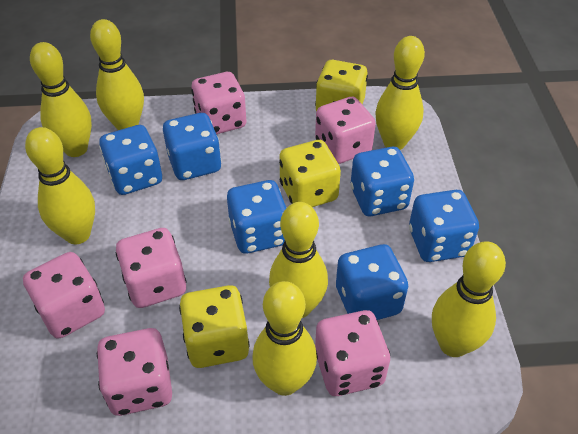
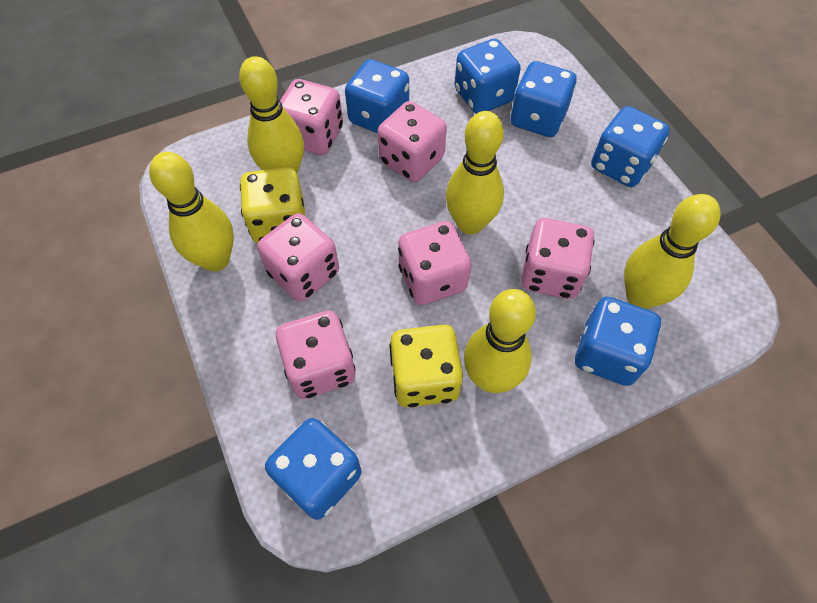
yellow bowling pin: [25,127,95,244] [30,42,92,157] [90,19,144,130] [252,281,317,396] [269,202,328,318] [375,36,425,150] [432,241,506,357] = 7 -> [149,152,234,272] [239,56,304,173] [446,111,504,234] [464,289,536,393] [624,194,721,309] = 5
yellow dice: [179,285,250,368] [279,140,341,207] [315,60,368,112] = 3 -> [240,167,305,244] [389,325,463,407] = 2

